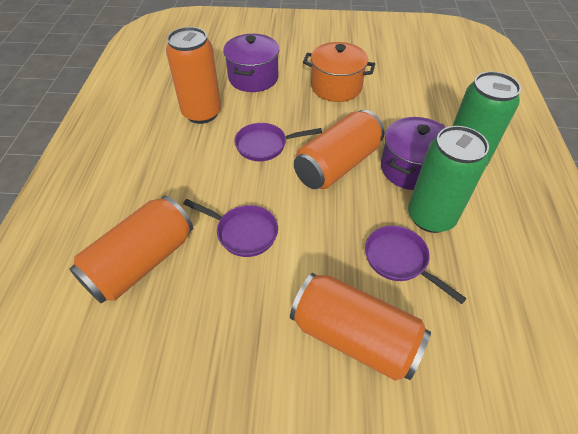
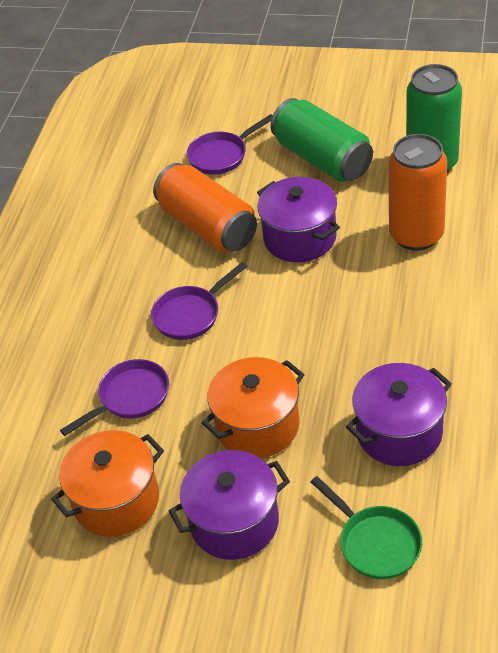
green pan: none = 0 -> [311,476,422,579] = 1
orange can: [70,196,193,304] [166,27,221,124] [290,273,431,381] [294,110,384,189] = 4 -> [153,163,257,252] [388,134,447,251] = 2
orange pot: [303,42,375,102] = 1 -> [51,430,164,537] [202,357,305,458] = 2
purple pot: [223,34,279,92] [381,117,446,190] = 2 -> [169,450,290,560] [257,177,340,262] [346,363,452,466] = 3

